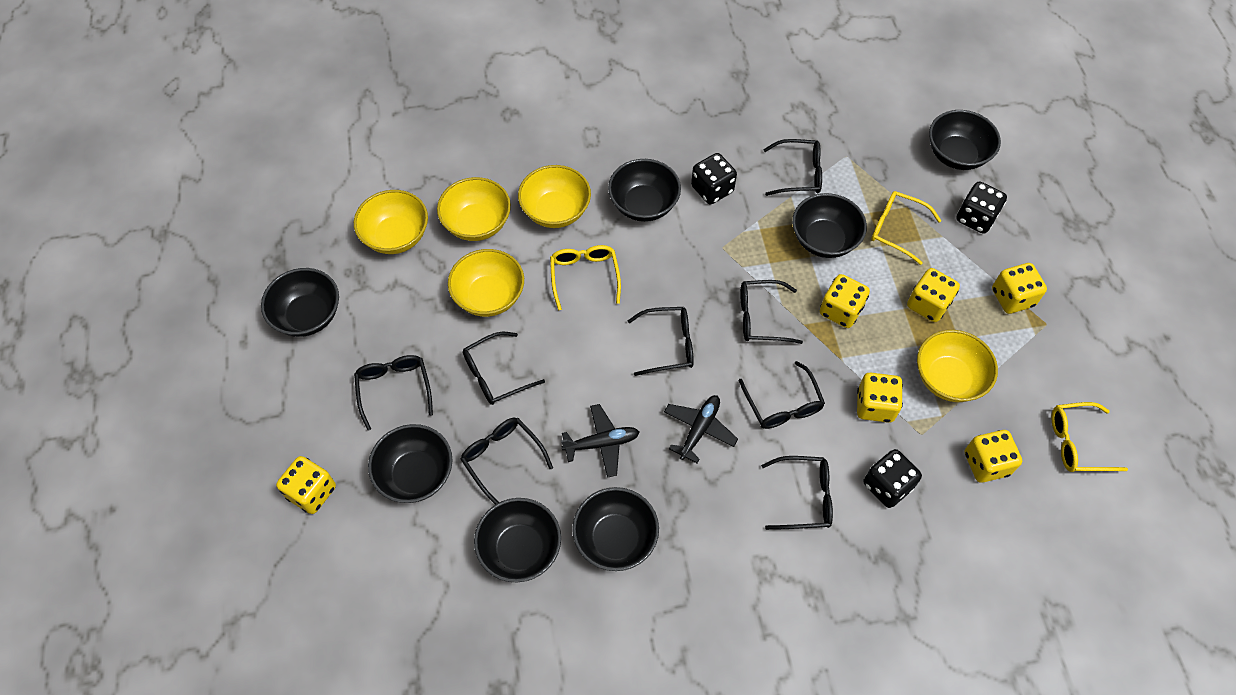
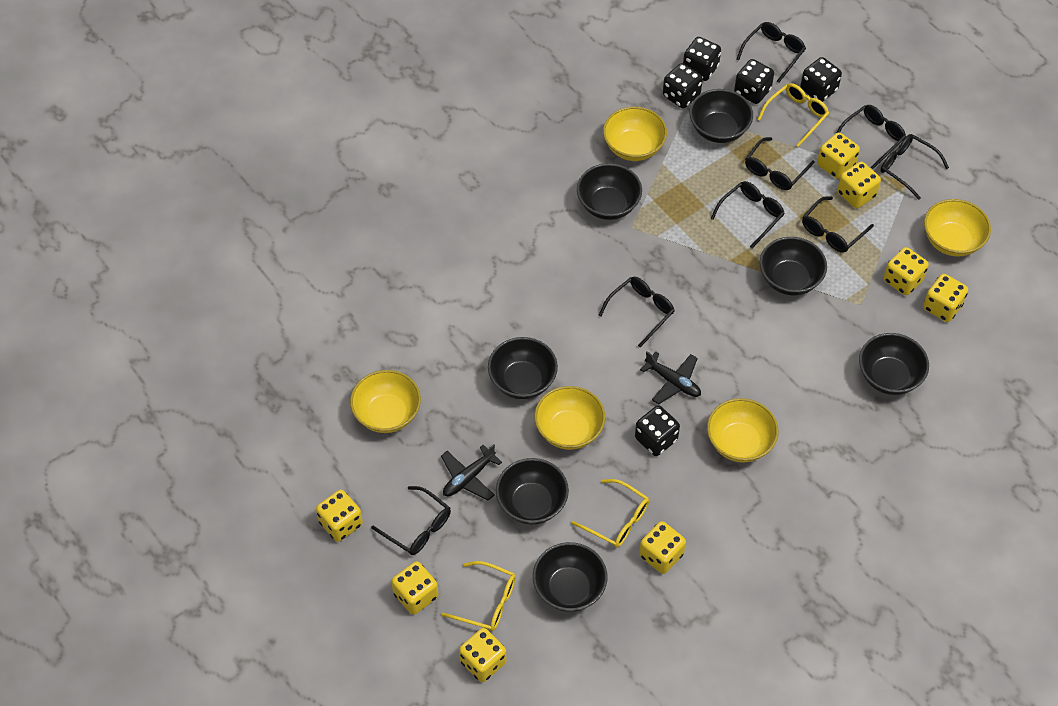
black dice: [691,153,737,204] [864,449,922,508] [956,181,1007,234] = 3 -> [635,405,680,456] [663,63,703,108] [683,37,721,81] [734,59,774,104] [800,57,842,102] = 5
yellow dice: [276,456,336,514] [820,274,870,328] [857,372,903,423] [907,268,960,322] [965,430,1022,483] [992,263,1047,314] = 6 -> [316,490,363,542] [391,561,438,615] [459,628,506,682] [639,521,686,574] [817,132,860,179] [837,162,881,208] [884,247,929,295] [923,274,968,322] = 8

